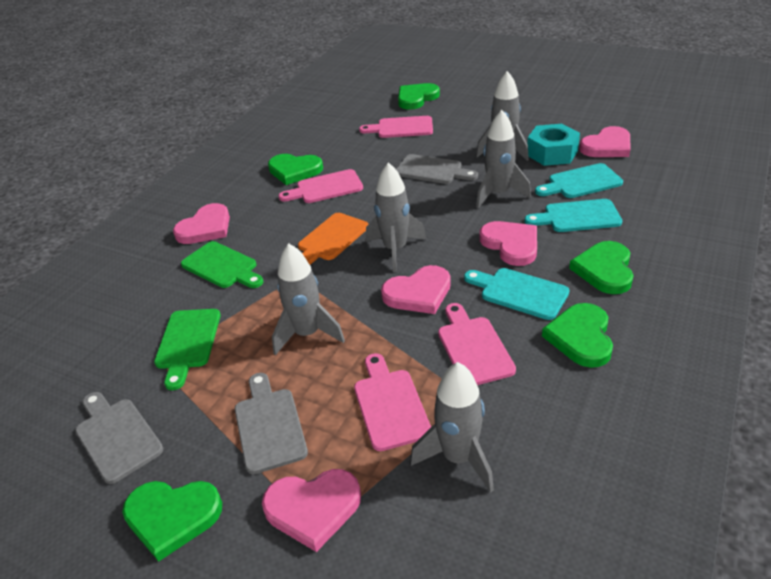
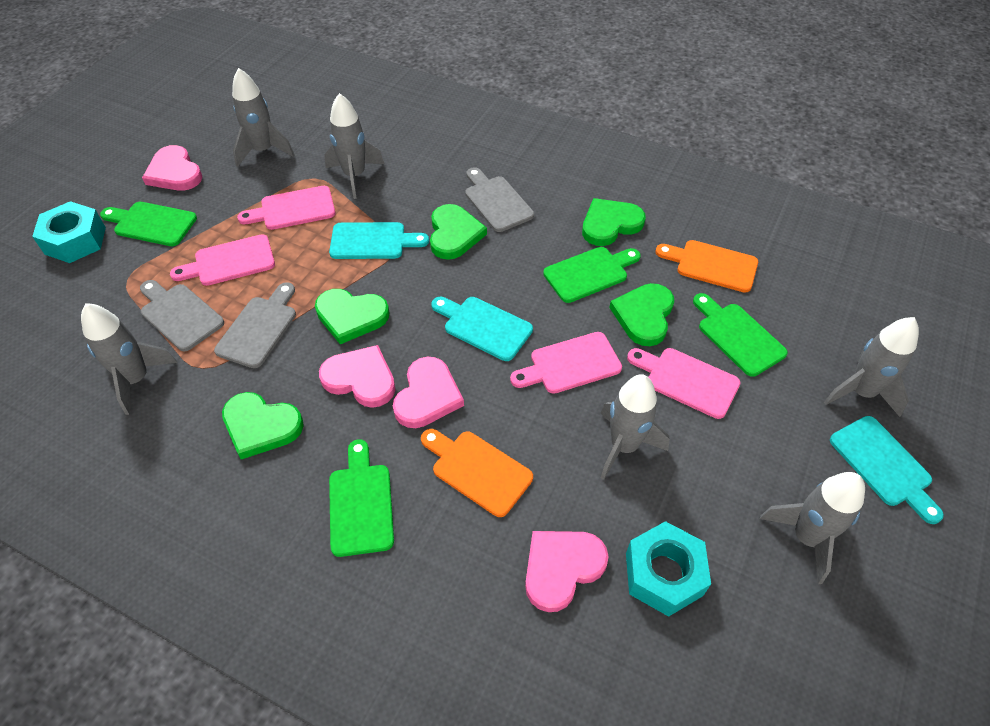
green cutting board: [154,309,221,390] [181,241,264,288] = 2 -> [100,202,197,246] [329,439,394,557] [543,247,641,303] [693,293,788,377] = 4
grey rocket: [272,243,345,355] [366,162,426,272] [410,362,494,493] [476,71,529,161] [476,110,531,208] = 5 -> [81,303,178,415] [232,68,294,167] [324,93,384,199] [600,374,669,480] [760,472,865,584] [824,317,919,417] = 6
orange cutting board: [298,213,368,265] = 1 -> [421,429,533,517] [655,240,758,293] = 2
pink heart: [173,203,230,244] [262,469,361,552] [381,265,451,314] [479,221,537,266] [579,126,630,157] = 5 -> [142,145,202,191] [319,345,395,408] [393,357,464,428] [525,531,609,612] = 4
turquoise nut: [527,124,580,166] = 1 -> [32,201,106,263] [626,521,711,617] = 2

